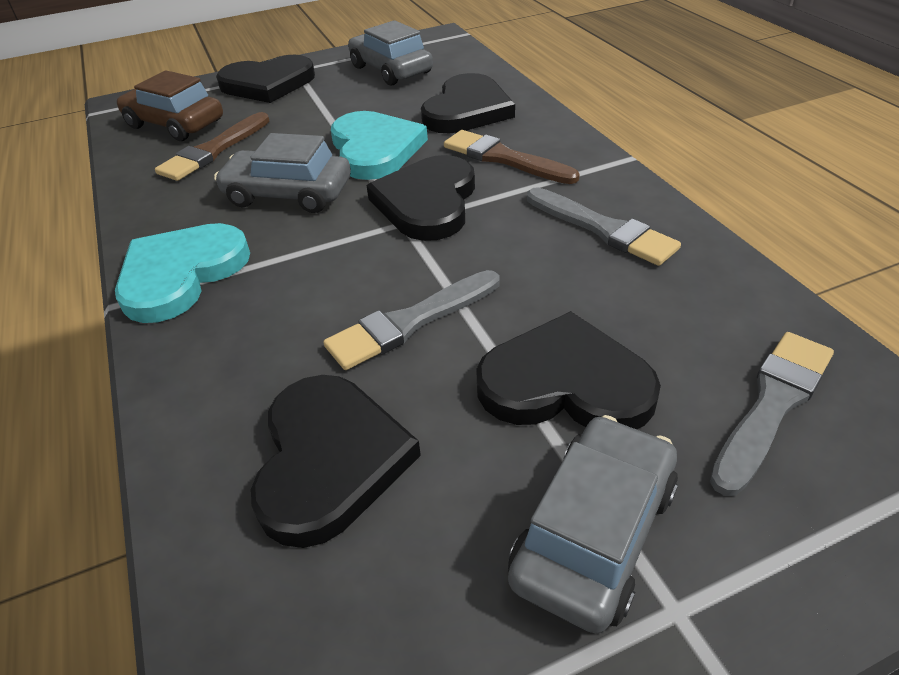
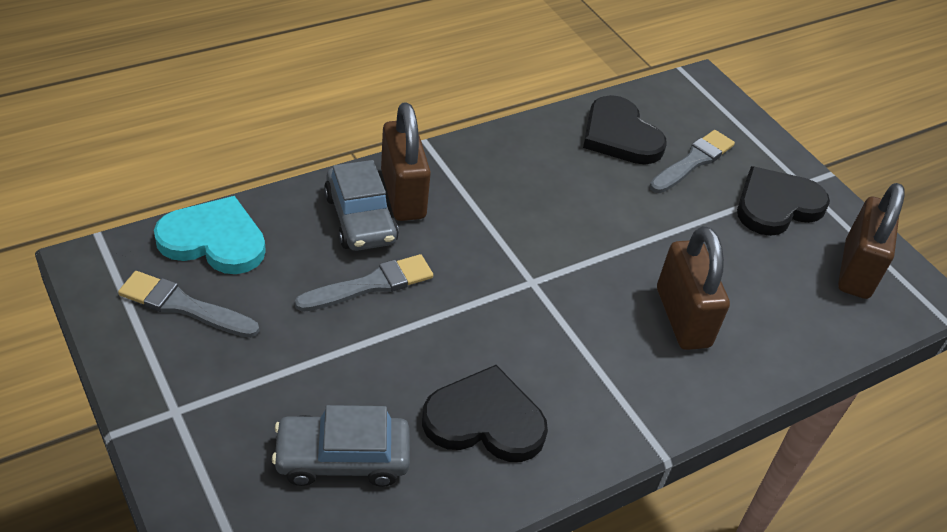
black heart: [216,55,315,103] [251,375,421,548] [366,155,475,241] [421,73,515,134] [476,311,661,430] = 5 -> [422,365,548,462] [583,95,667,164] [737,166,830,236] = 3
brown brush: [155,112,270,181] [444,130,580,184] = 2 -> none = 0
brown car: [117,70,223,141] = 1 -> none = 0
brown padlock: none = 0 -> [381,102,431,221] [657,226,730,350] [838,183,905,299] = 3
grey car: [214,133,351,213] [348,20,433,86] [508,415,678,634] = 3 -> [272,405,410,487] [324,160,399,251] = 2
turquoise heart: [115,223,250,323] [331,111,428,180] = 2 -> [154,196,266,274] = 1

